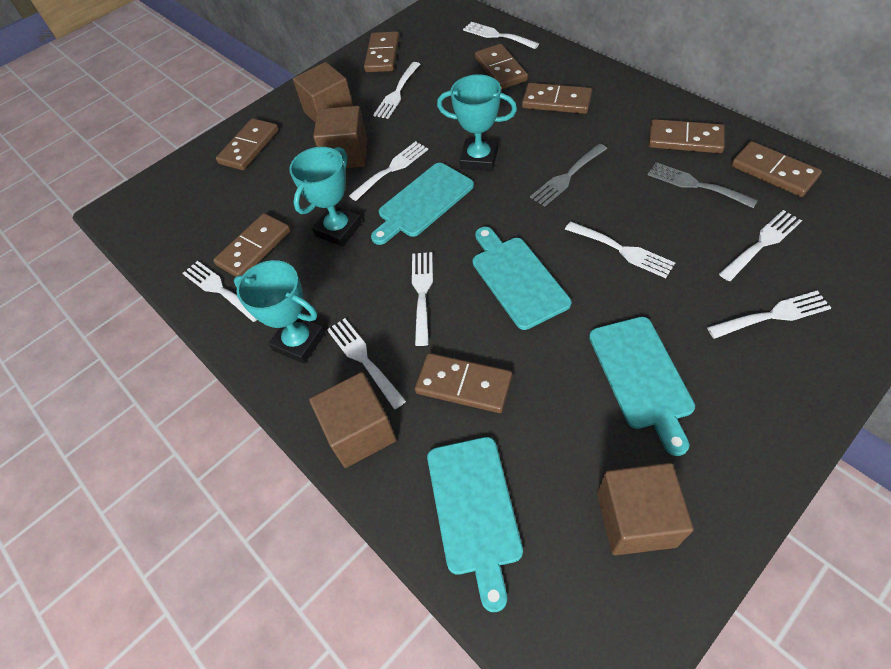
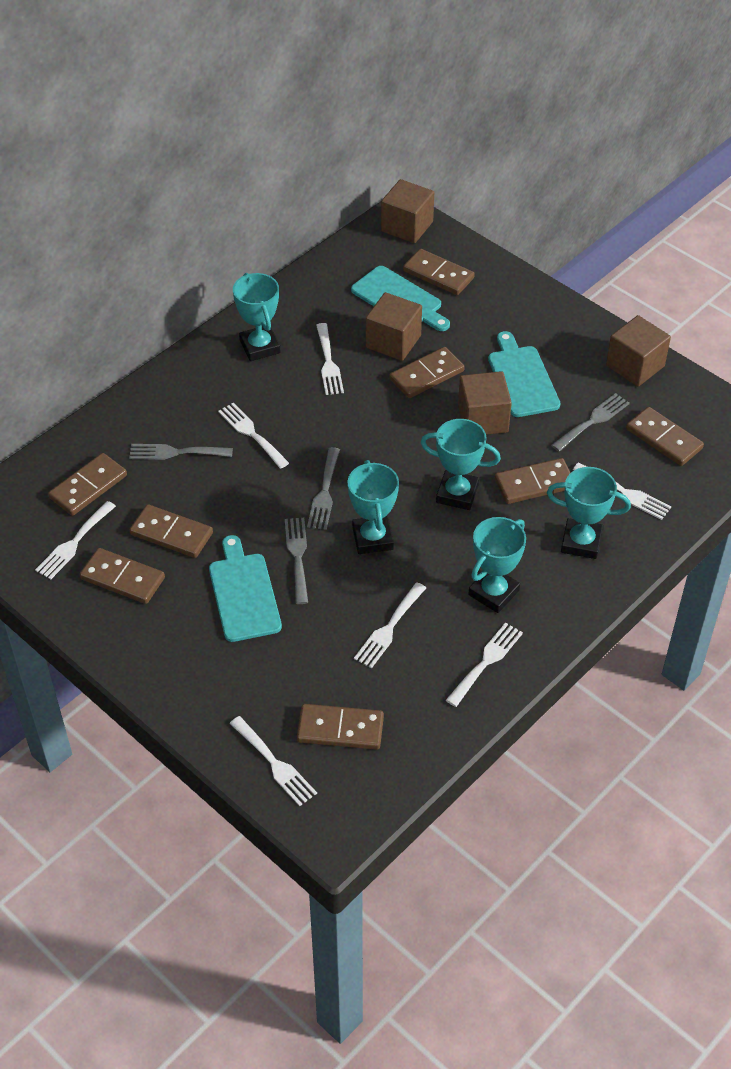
grey fork: [530,143,607,207] [648,162,758,208] = 2 -> [129,444,233,460] [285,518,308,604] [307,447,340,530] [551,393,630,452] = 4
turquoise cutting board: [371,163,474,245] [427,437,523,612] [472,227,571,330] [589,317,695,456] = 4 -> [209,535,282,642] [351,266,450,331] [488,331,560,417] = 3
turquoise trophy: [234,260,325,364] [289,147,362,247] [437,74,517,171] = 3 -> [233,273,281,361] [348,460,399,554] [420,419,501,510] [468,517,526,613] [547,467,631,559] = 5
white fork: [182,261,257,322] [327,318,406,409] [349,141,428,201] [373,62,420,119] [412,252,433,346] [463,22,539,49] [565,221,675,278] [707,290,831,339] [719,210,802,281] = 9 -> [35,501,116,580] [218,402,289,469] [229,716,317,806] [316,323,344,395] [354,582,426,668] [446,622,523,707] [573,462,671,520] = 7

